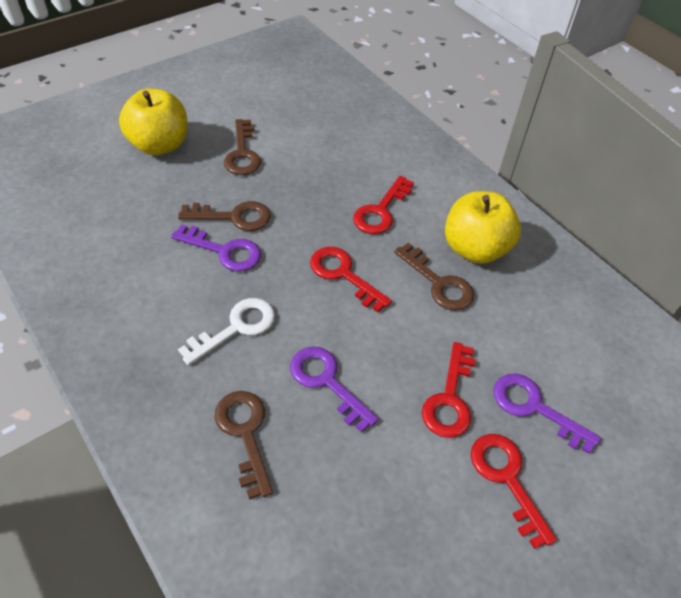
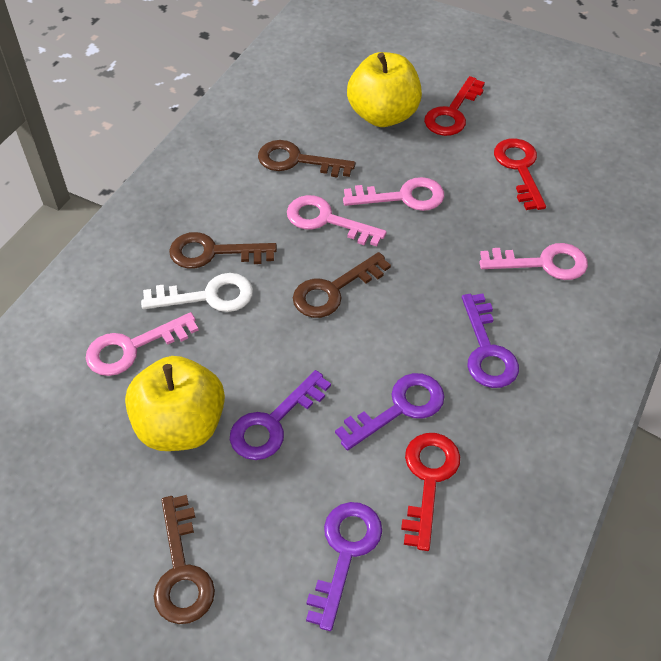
pink key: none = 0 -> [86,312,199,376] [287,195,386,246] [343,177,444,211] [479,243,588,280] = 4
purple key: [171,224,261,271] [290,346,378,432] [493,374,601,454] = 3 -> [230,370,331,460] [306,502,382,631] [335,373,445,451] [462,294,519,388] = 4
red key: [310,247,392,312] [353,176,414,234] [422,342,475,438] [471,434,557,549] = 4 -> [401,433,460,551] [424,76,485,136] [494,138,546,210] = 3

